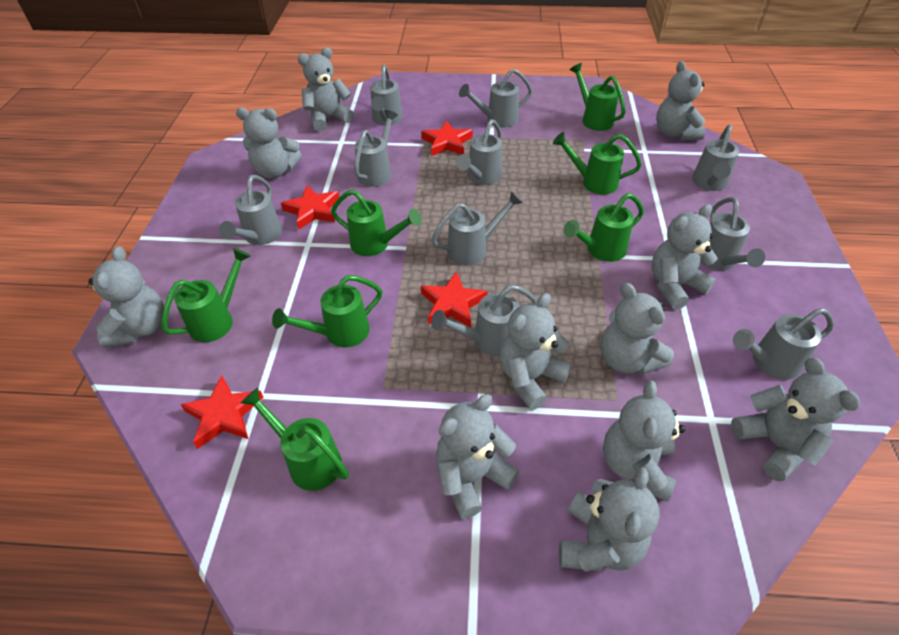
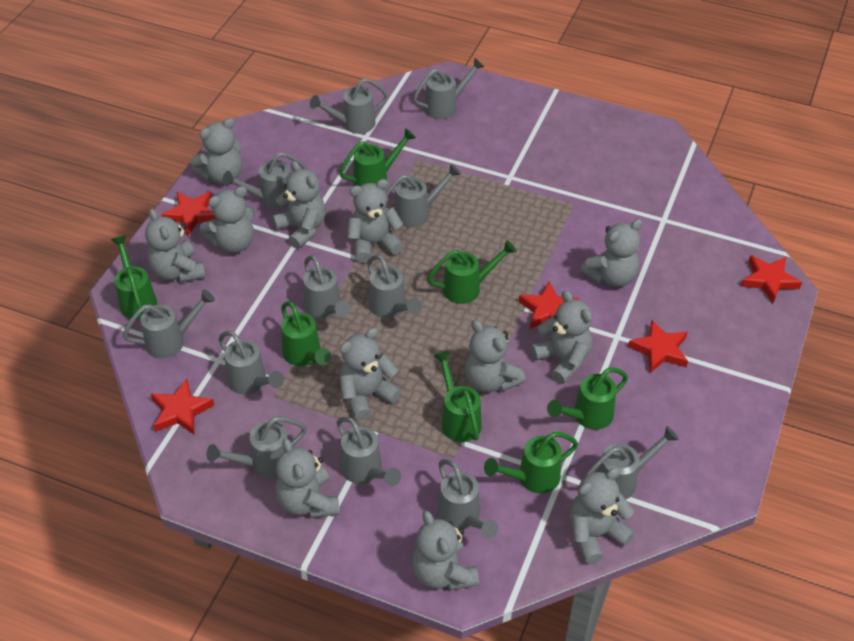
grey teddy bear: [88,246,164,348] [236,108,302,178] [298,47,354,132] [436,394,520,519] [500,293,572,410] [559,467,660,572] [601,283,674,375] [603,380,685,502] [652,204,718,310] [656,61,705,140] [731,357,860,481] = 11 -> [145,209,206,282] [191,118,242,184] [200,186,255,253] [272,161,326,249] [275,438,340,518] [339,328,402,421] [347,179,404,263] [412,511,479,591] [465,320,526,392] [531,290,592,384] [569,468,635,564] [580,219,642,287] = 12
grey watering can: [219,175,282,245] [354,110,398,187] [371,64,403,126] [431,191,523,265] [431,285,537,356] [456,119,502,185] [459,69,533,128] [692,124,739,191] [700,197,765,270] [733,308,834,380] = 10 -> [122,289,215,359] [206,417,307,478] [218,331,284,394] [222,152,307,209] [303,255,351,319] [310,78,388,134] [336,417,401,486] [367,255,422,318] [385,164,461,228] [413,58,484,120] [438,459,498,539] [583,426,679,499] = 12
red star: [181,375,264,449] [281,185,339,229] [421,121,473,156] [421,271,488,328] = 4 -> [151,379,214,434] [161,192,217,235] [519,282,579,329] [628,320,688,373] [741,255,802,303] = 5

